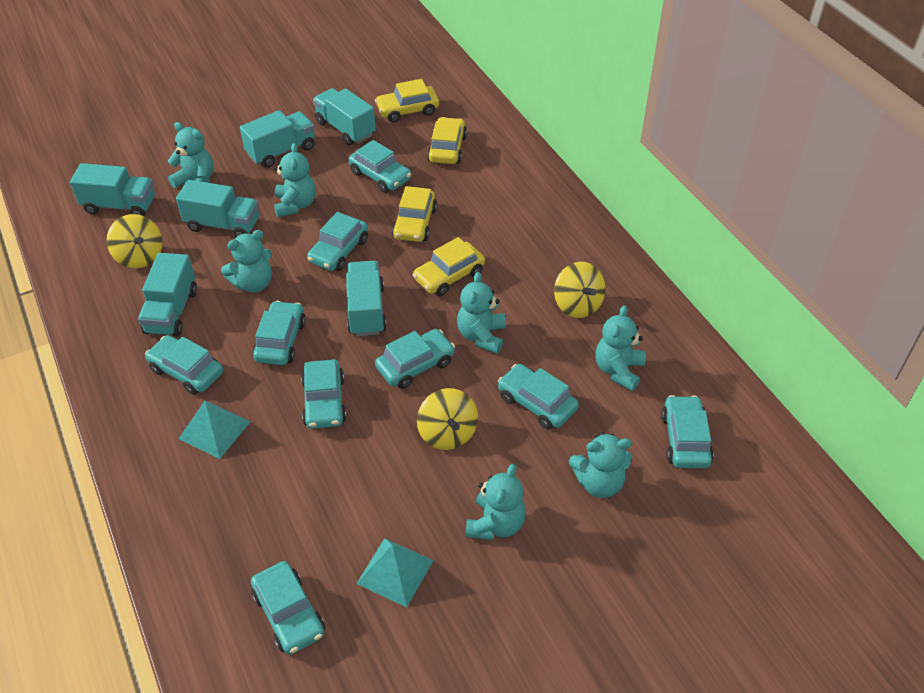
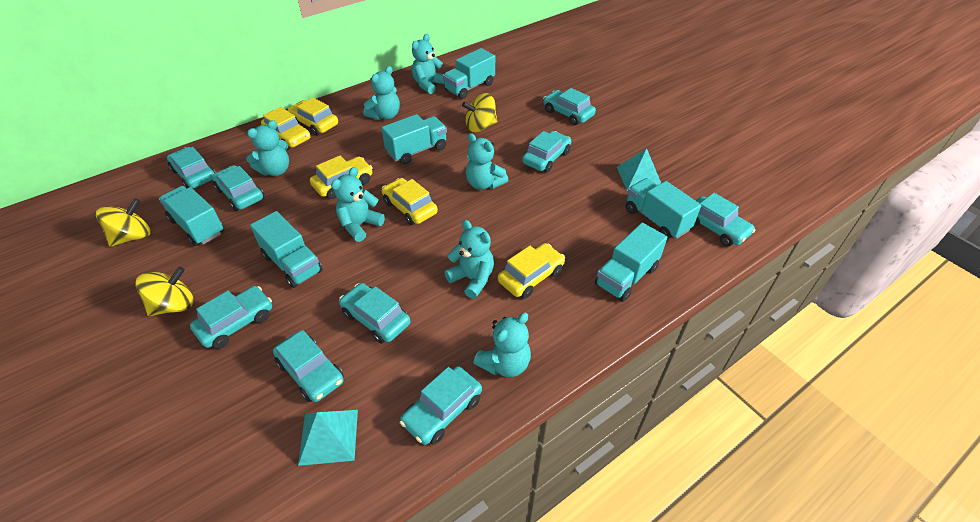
yellow car: [375,79,439,122] [392,186,437,242] [413,237,485,296] [427,117,467,164] = 4 -> [261,107,311,150] [288,98,338,136] [310,156,373,199] [382,178,438,225] [498,243,565,299] = 5

